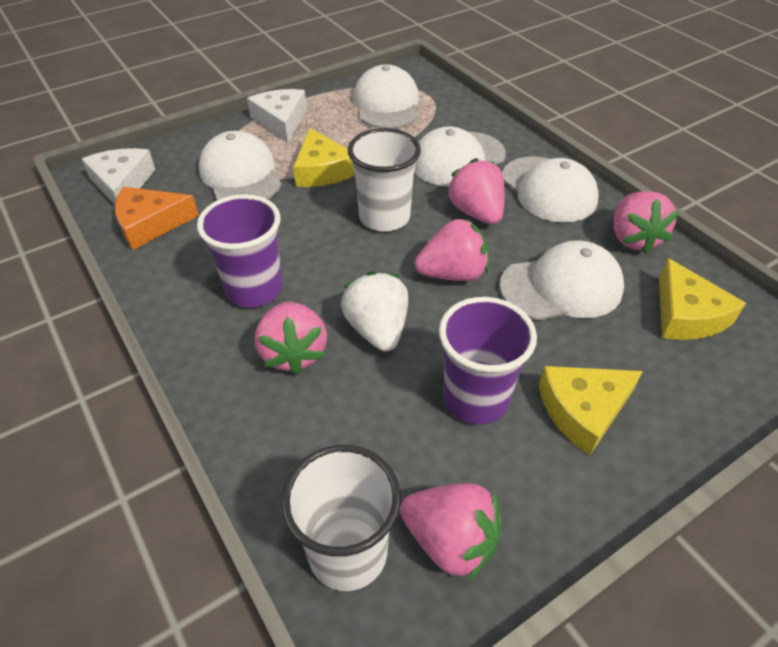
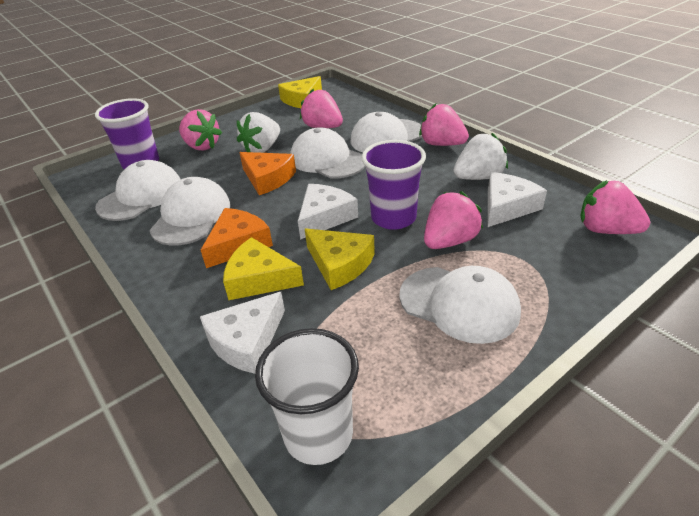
orange cheese: [115,187,199,250] = 1 -> [201,208,273,268] [239,152,296,195] = 2
white cheese: [82,148,155,205] [247,89,307,143] = 2 -> [200,292,285,374] [298,184,358,240] [488,172,547,227] = 3
white cup: [281,445,401,591] [348,128,421,232] = 2 -> [255,328,359,465] = 1
white strawberry: [341,271,408,351] = 1 -> [237,112,280,153] [453,133,508,180] = 2

